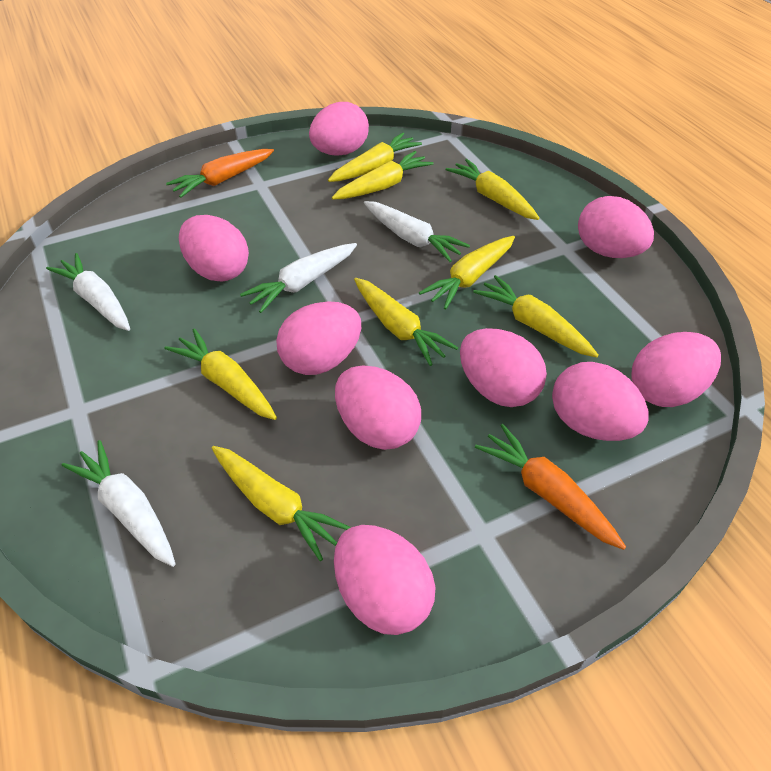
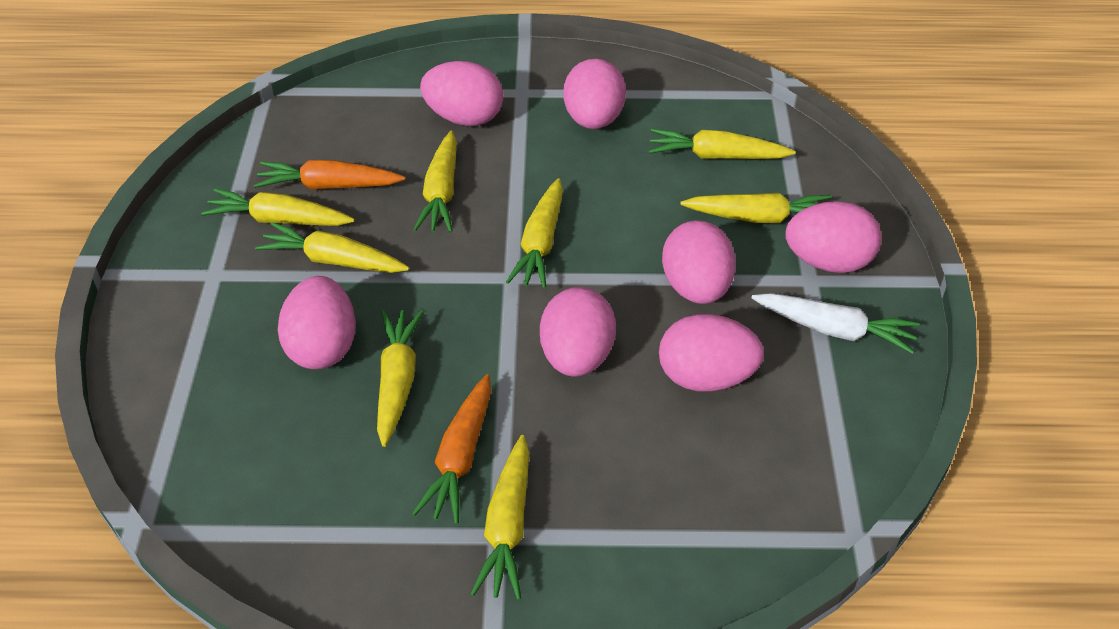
pink egg: [179,215,249,282] [276,301,361,375] [309,102,369,156] [334,525,436,635] [335,366,421,450] [460,328,547,407] [552,362,649,441] [578,196,654,258] [632,332,721,407] = 9 -> [278,276,356,369] [420,61,504,126] [540,287,616,376] [563,59,626,129] [659,314,764,392] [662,220,736,304] [785,201,882,273] = 7
white carrot: [46,253,130,331] [62,440,176,567] [240,243,357,313] [364,201,470,262] = 4 -> [751,293,920,354] = 1

